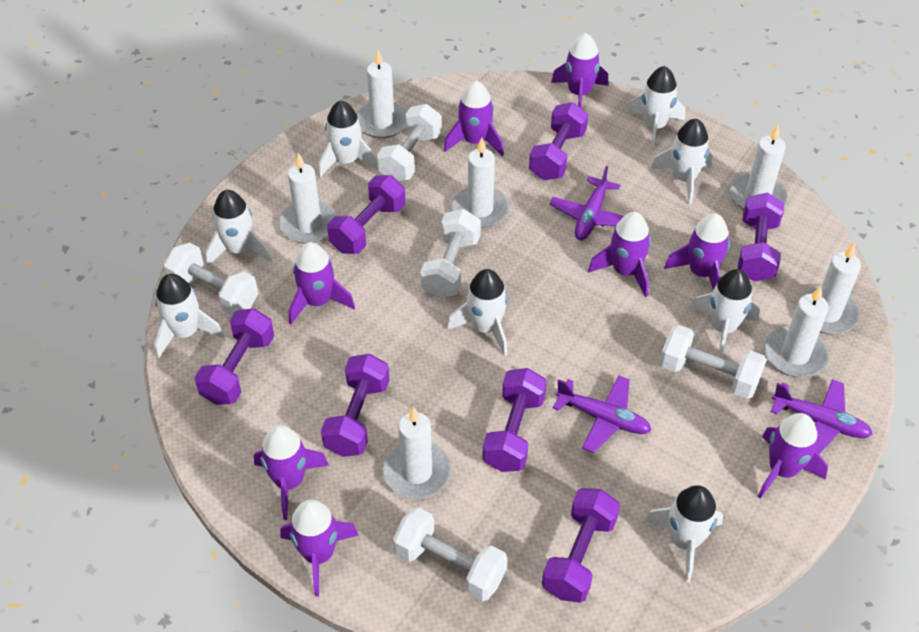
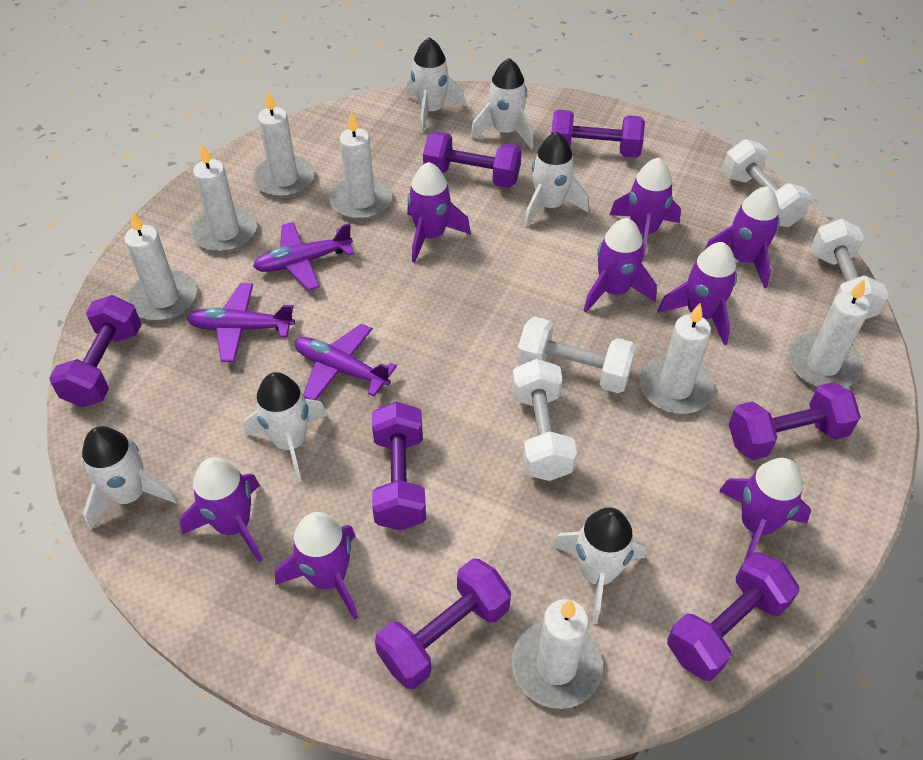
white dumbbell: [164,243,259,316] [377,104,442,181] [393,508,508,601] [420,209,481,298] [659,325,767,399] = 5 -> [512,359,577,481] [517,317,636,393] [723,139,812,227] [811,219,889,319] = 4
white rocket: [154,274,224,358] [205,190,272,267] [318,100,378,178] [447,269,508,356] [626,66,686,150] [644,485,723,582] [651,118,712,204] [691,269,760,358] = 8 -> [82,426,178,531] [243,372,328,482] [406,37,466,133] [470,58,533,149] [524,132,589,227] [553,507,646,624] = 6

